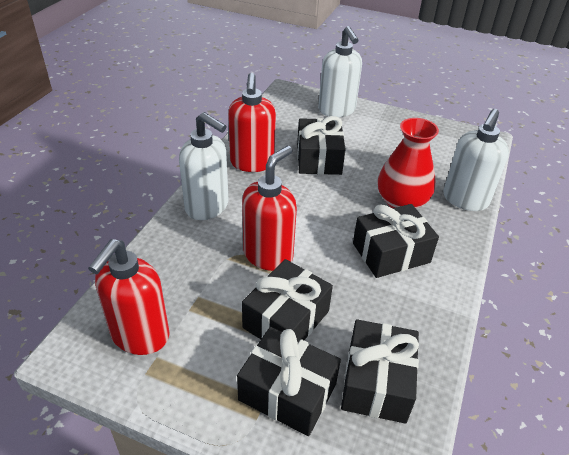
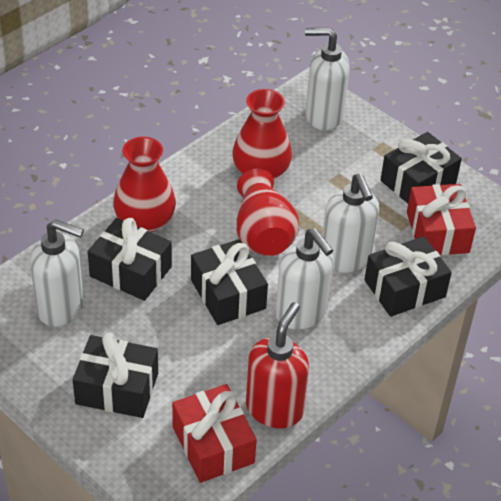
red gift: none = 0 -> [172,384,257,483] [407,184,476,256] = 2
red soap dispenser: [88,239,170,355] [228,73,276,172] [242,146,297,271] = 3 -> [246,302,309,428] = 1
red vase: [378,118,439,208] = 1 -> [113,137,176,233] [232,89,292,179] [237,168,299,256] = 3
white soap dispenser: [179,112,228,220] [318,26,362,117] [443,109,509,211] = 3 -> [30,219,84,327] [275,228,333,330] [305,28,350,130] [322,174,379,273] = 4

